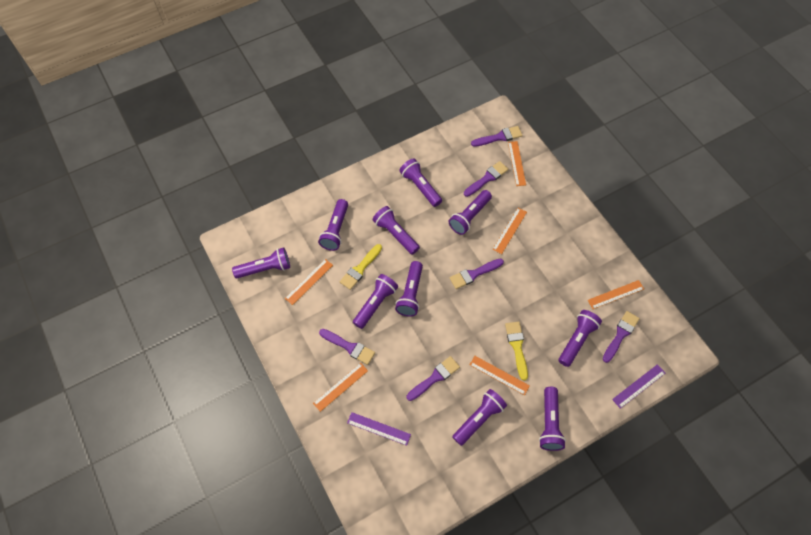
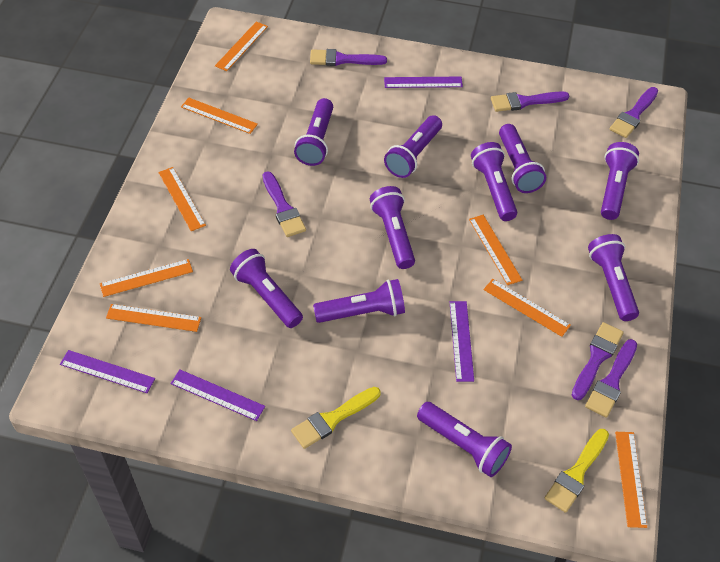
orange ruler: [285,259,333,305] [313,363,368,412] [470,356,530,395] [492,208,527,254] [508,141,526,186] [588,280,644,309] = 6 -> [100,259,193,297] [106,304,201,332] [158,167,206,231] [181,98,258,134] [215,21,268,71] [469,215,522,285] [484,279,571,337] [615,432,647,528] = 8
purple ruler: [347,412,411,446] [612,364,665,409] = 2 -> [60,350,155,393] [170,370,265,421] [384,77,463,88] [450,301,474,382] = 4

